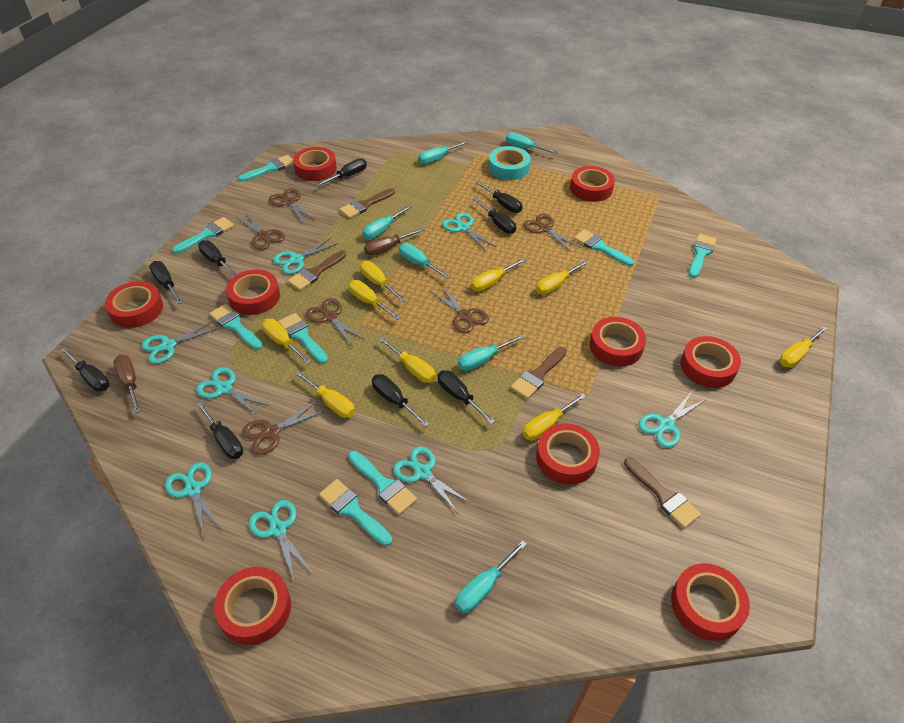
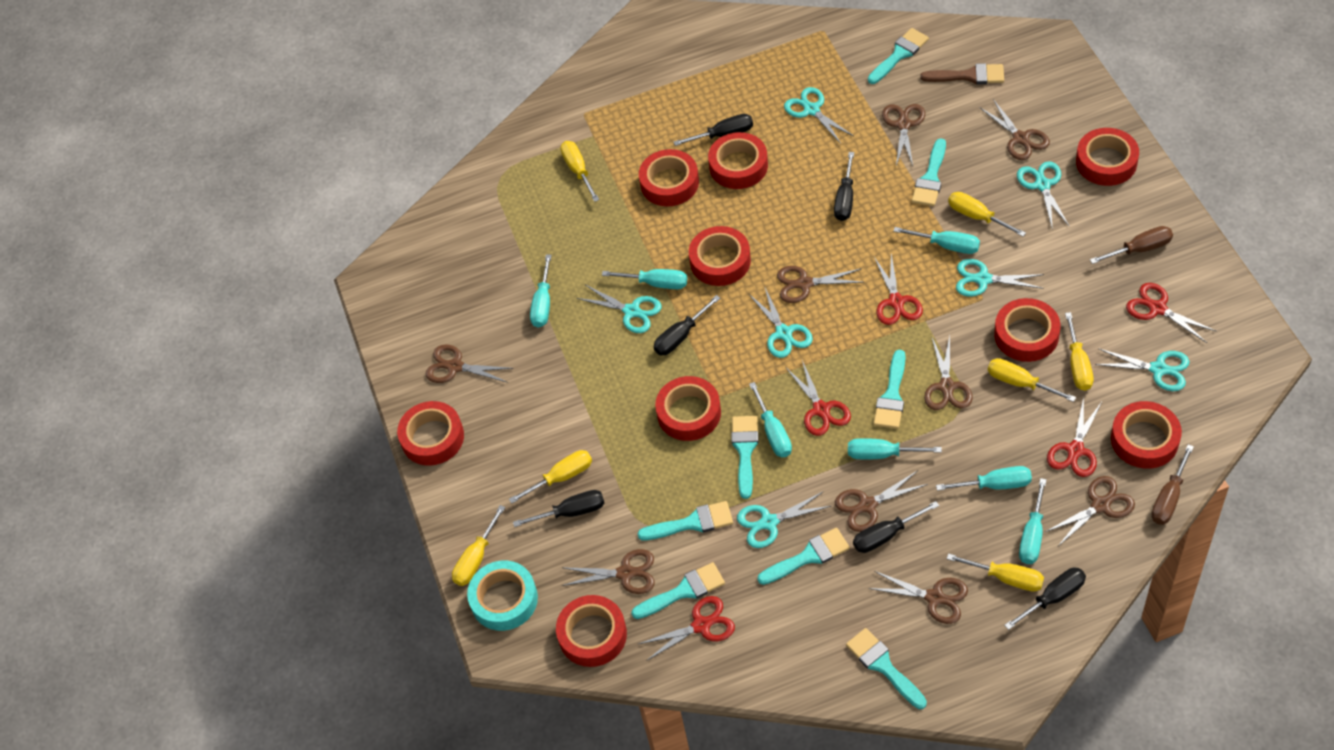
black screwdriver: [60,347,110,392] [149,261,183,304] [196,401,243,459] [198,240,237,277] [316,158,367,186] [372,374,429,427] [438,370,495,424] [473,198,516,234] [476,181,522,213] = 9 -> [513,490,604,527] [654,295,720,355] [674,114,753,146] [834,152,854,221] [853,501,939,553] [1004,567,1086,630] = 6
brown brush: [287,250,346,290] [339,188,395,218] [511,347,567,399] [624,457,701,528] = 4 -> [920,63,1004,85] = 1
brown scissors: [237,212,285,250] [242,401,325,455] [269,188,315,224] [306,298,365,345] [431,285,489,333] [523,214,579,252] = 6 -> [426,344,514,383] [562,549,655,594] [777,266,864,303] [835,471,928,532] [868,571,968,624] [882,104,925,166] [924,336,973,410] [979,99,1050,160] [1045,476,1135,546] = 9
red scissors: none = 0 -> [638,596,735,661] [786,360,851,436] [874,254,923,325] [1047,397,1102,477] [1126,283,1216,343] = 5
turquoise scissors: [141,320,219,364] [165,462,222,539] [196,367,270,416] [249,500,313,583] [273,238,337,274] [393,446,471,513] [442,213,496,250] [639,393,705,447] = 8 -> [577,285,662,333] [737,491,831,548] [749,286,813,358] [784,87,854,144] [956,259,1044,297] [1017,161,1069,227] [1095,348,1190,391] = 7
turquoise screwdriver: [362,205,411,239] [399,243,451,279] [419,141,468,164] [455,540,527,613] [458,334,525,371] [506,133,558,154] = 6 -> [530,255,551,328] [602,269,687,289] [749,382,792,457] [848,438,942,460] [893,227,980,254] [936,466,1032,491] [1019,478,1047,564] = 7
yellow screwdriver: [262,319,311,364] [295,371,355,418] [348,280,401,320] [360,261,406,302] [378,337,436,383] [471,258,526,292] [523,393,586,441] [536,260,589,295] [779,326,827,368] = 9 -> [452,505,505,586] [509,450,592,504] [560,141,599,202] [947,553,1044,592] [948,192,1026,237] [988,358,1076,402] [1065,312,1094,391] = 7

